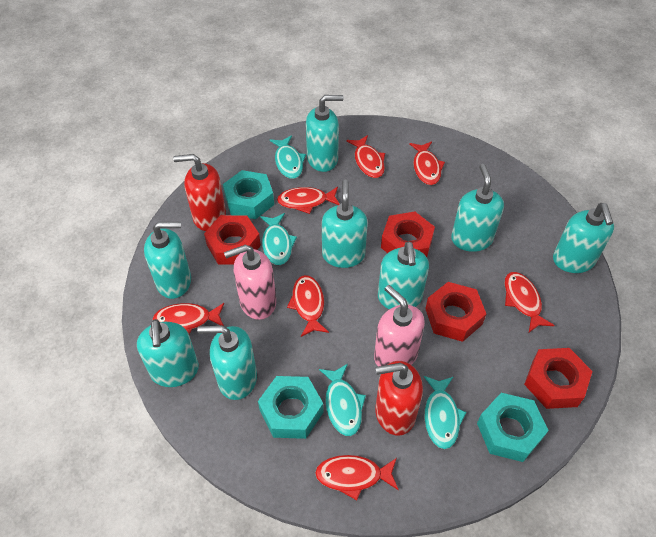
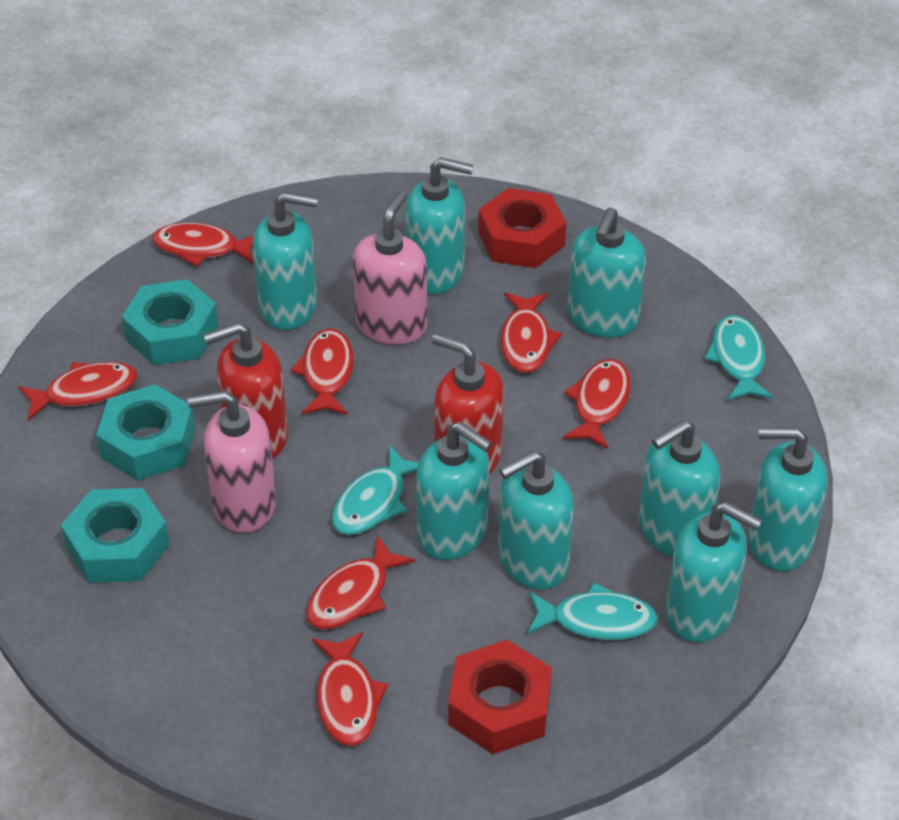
red nut: [204,215,261,264] [381,211,435,257] [425,282,486,342] [524,348,593,409] = 4 -> [448,640,552,754] [478,188,566,268] = 2
turquoise fish: [260,213,297,265] [270,135,306,179] [319,364,366,436] [424,376,466,449] = 4 -> [331,445,419,535] [527,582,658,640] [704,315,773,401] = 3

